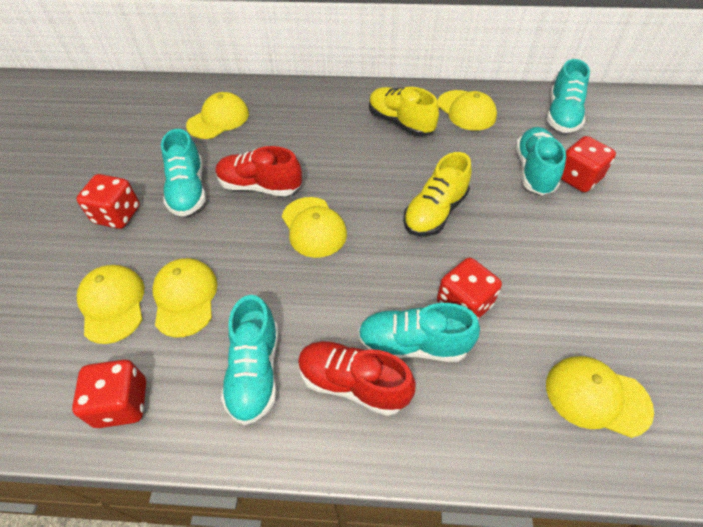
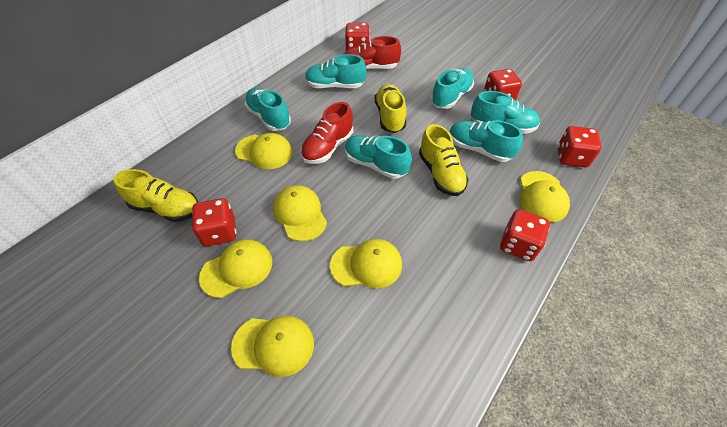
red dice: [72,360,146,428] [76,174,140,229] [437,258,502,319] [561,136,616,192] = 4 -> [192,198,236,246] [345,23,370,51] [484,69,522,100] [500,209,550,261] [558,126,602,167] = 5
turquoise shoe: [161,129,206,217] [221,295,278,425] [358,303,480,362] [516,127,566,195] [547,59,590,133] = 5 -> [244,88,291,131] [305,54,367,88] [345,135,412,179] [431,68,474,109] [449,120,523,162] [471,91,540,134] = 6
yellow shoe: [369,87,439,136] [403,152,472,236] = 2 -> [114,169,198,222] [375,84,406,133] [419,124,468,196] = 3

